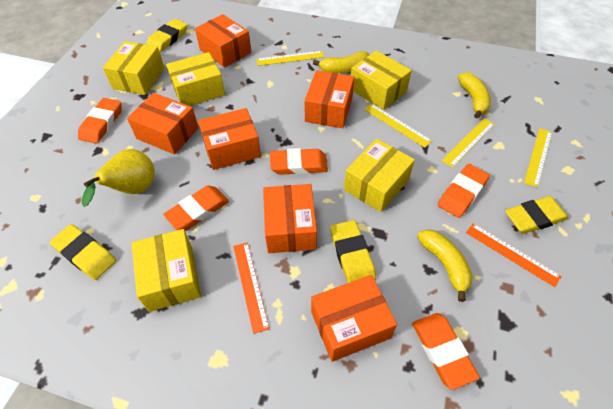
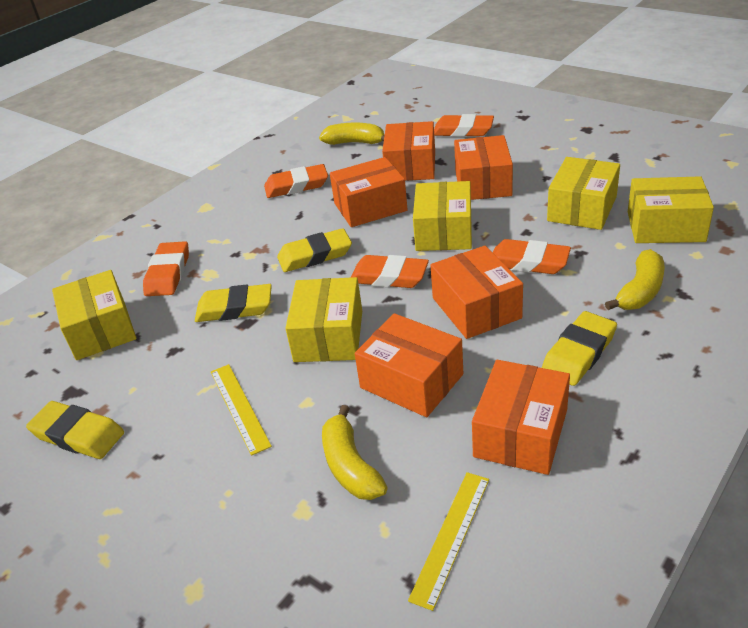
orange ruler: [233,242,269,334] [466,223,561,287] = 2 -> none = 0
yellow pear: [82,149,155,207] = 1 -> none = 0
yellow ruler: [256,51,324,66] [364,103,432,148] [442,118,495,168] [524,128,552,188] = 4 -> [211,364,272,456] [408,472,489,611] = 2

